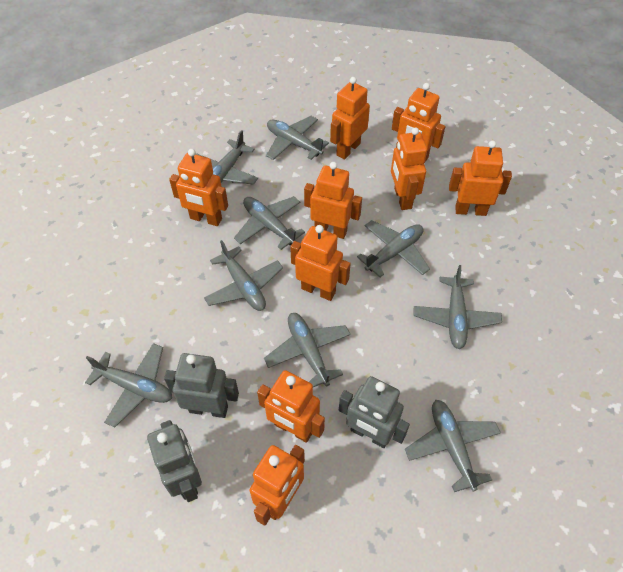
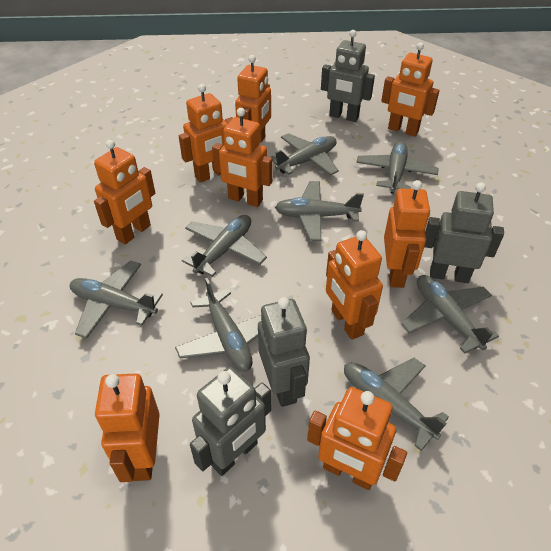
grey plane: [85,343,172,427] [195,130,258,185] [204,240,283,311] [234,196,305,250] [264,313,351,387] [266,116,329,160] [357,220,430,277] [405,400,501,492] [414,265,502,349] = 9 -> [70,261,163,339] [175,278,261,371] [182,215,267,277] [271,133,339,175] [275,181,364,241] [344,358,449,451] [356,141,439,194] [401,275,499,354] = 8
grey robot: [147,420,202,502] [164,353,239,418] [339,376,410,448] = 3 -> [190,367,271,476] [258,297,310,407] [321,30,375,122] [424,183,504,283] = 4

